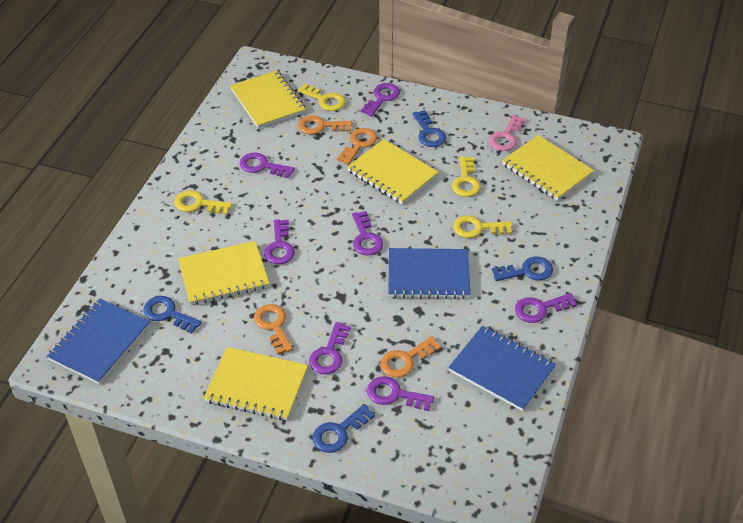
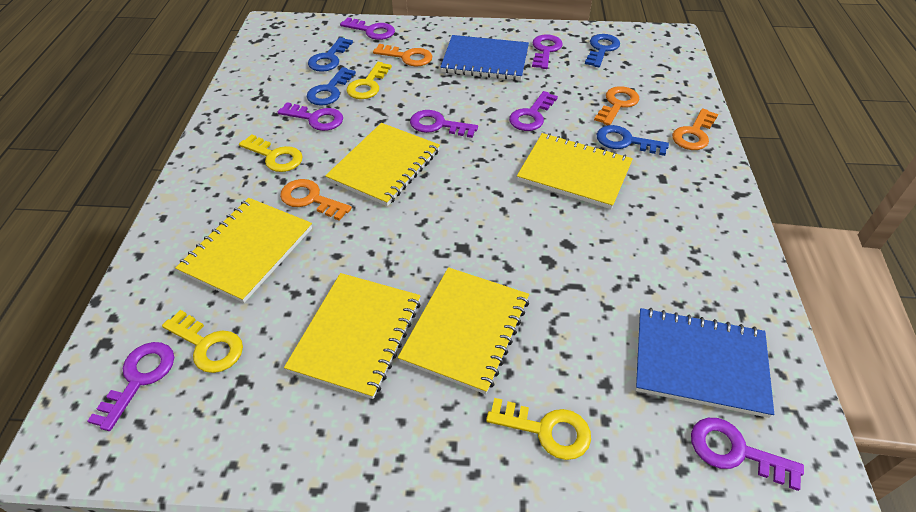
blue notebook: [47,299,150,384] [388,248,470,299] [448,325,556,411] = 3 -> [440,35,529,80] [635,308,774,418] = 2
pink key: [489,115,525,151] = 1 -> none = 0

